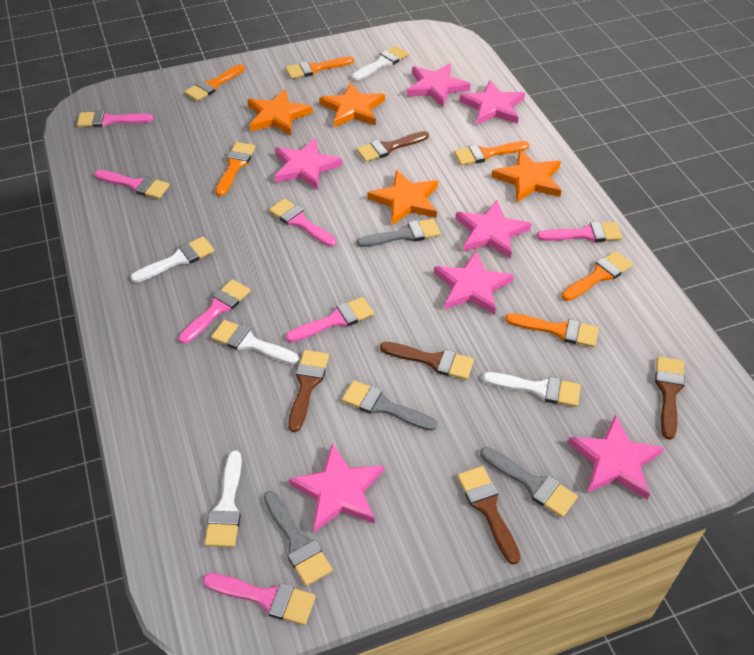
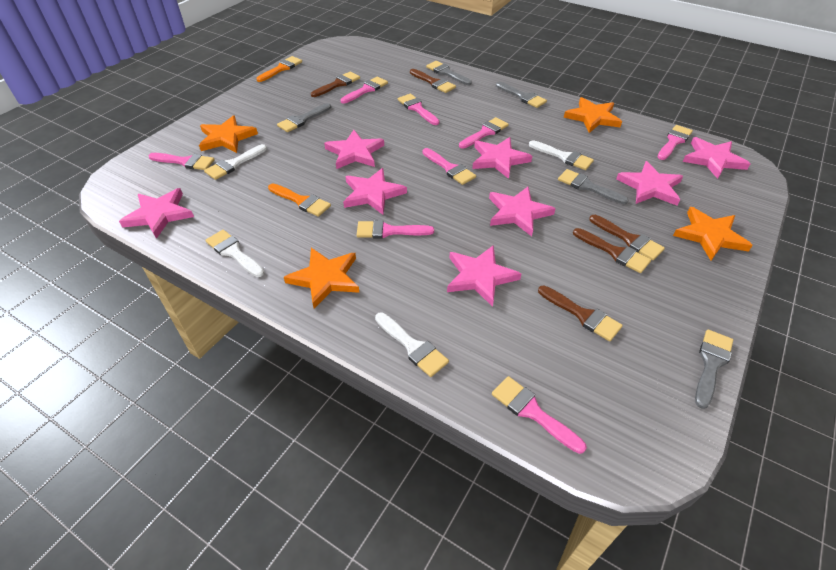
grey brush: [264,491,332,586] [342,380,437,431] [357,218,441,247] [480,447,578,518] = 4 -> [277,103,331,132] [426,61,472,85] [496,82,547,108] [558,169,629,204] [695,329,733,409] = 5
orange brush: [184,64,245,101] [216,142,256,196] [285,56,354,79] [454,141,529,165] [505,313,599,347] [561,251,633,301] = 6 -> [256,56,302,82] [268,184,331,217] = 2
pink brush: [77,110,154,127] [95,170,170,199] [179,279,250,344] [203,573,316,625] [269,198,336,247] [286,297,374,342] [537,221,622,242] = 7 -> [148,153,215,170] [340,77,388,104] [357,220,434,239] [398,94,439,125] [423,148,476,185] [459,117,509,149] [492,376,587,454] [657,125,693,160] = 8
pink star: [274,138,343,190] [289,443,384,532] [407,63,471,107] [434,251,514,315] [456,200,532,259] [459,80,525,125] [568,414,665,499] = 7 -> [119,188,194,239] [324,130,384,169] [343,168,407,215] [447,245,522,307] [472,137,532,179] [489,187,556,236] [616,161,683,206] [683,137,751,179] = 8
white brush: [130,236,215,283] [204,451,242,547] [211,320,299,365] [352,46,409,81] [482,372,581,407] = 5 -> [204,144,267,180] [205,230,264,277] [375,313,449,377] [529,140,594,170] = 4

